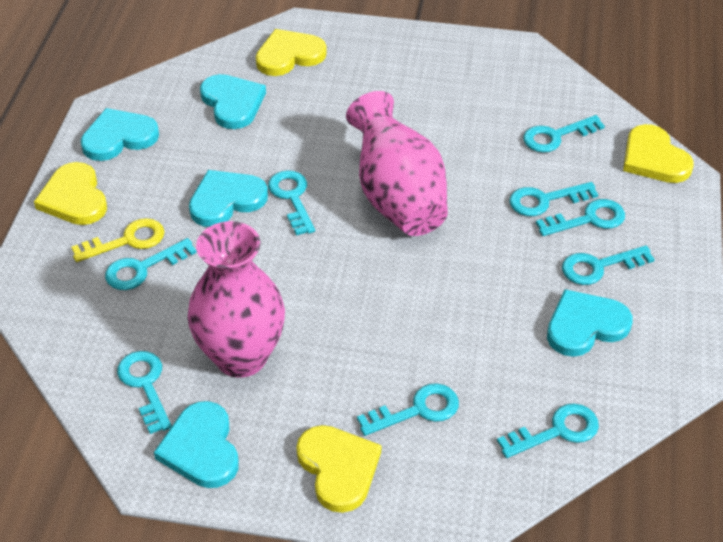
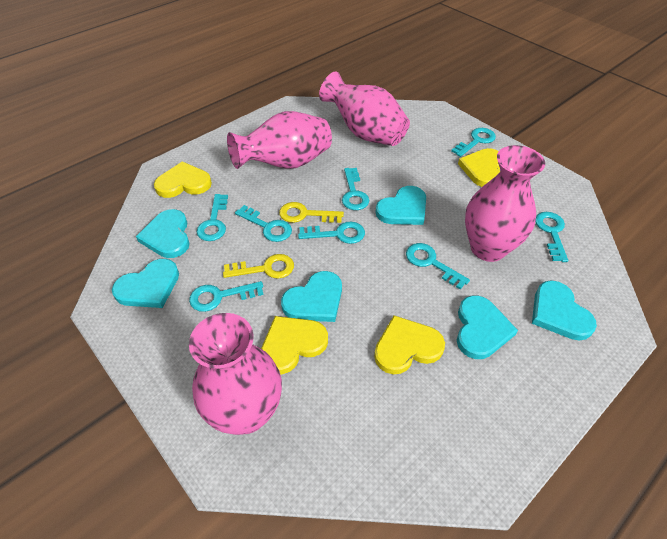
pink vase: [187,221,285,378] [346,91,448,236] = 2 -> [189,313,282,435] [227,111,332,169] [319,71,410,146] [465,145,545,262] = 4
turquoise heart: [81,108,159,161] [154,401,239,488] [189,170,268,227] [200,74,266,129] [547,289,633,357] = 5 -> [112,259,179,308] [136,209,190,258] [281,271,342,322] [375,186,426,225] [457,296,518,359] [532,280,597,341] = 6
turquoise key: [105,238,197,290] [117,351,172,434] [268,170,315,236] [357,383,459,436] [497,404,599,458] [509,182,599,216] [523,115,605,153] [536,199,625,236] [562,246,655,285] = 9 -> [189,281,264,312] [197,194,228,241] [235,205,292,242] [298,222,365,244] [342,168,369,210] [406,243,470,290] [451,128,496,157] [535,212,568,262] = 8
yellow key: [71,218,165,262] = 1 -> [223,254,294,279] [279,202,344,223] = 2

